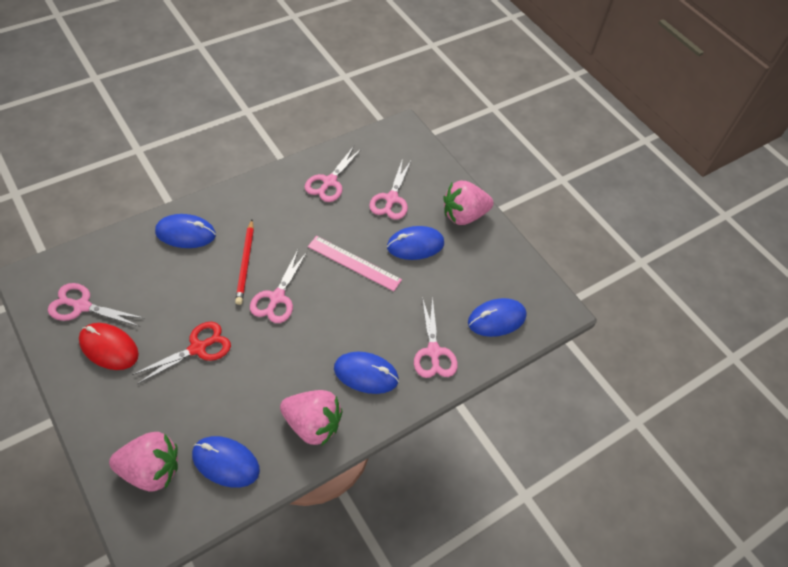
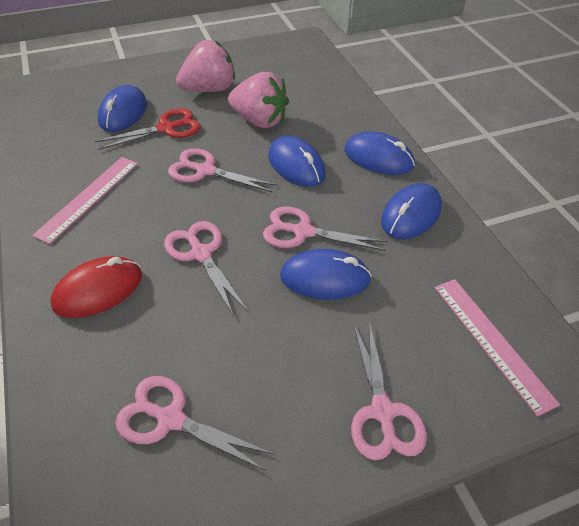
pink ruler: [308,236,402,291] = 1 -> [32,157,138,244] [435,279,560,417] = 2
pink strawberry: [109,432,178,492] [280,390,342,446] [443,181,494,225] = 3 -> [176,40,235,92] [228,72,289,128] = 2
red pencil: [235,220,254,305] = 1 -> none = 0

